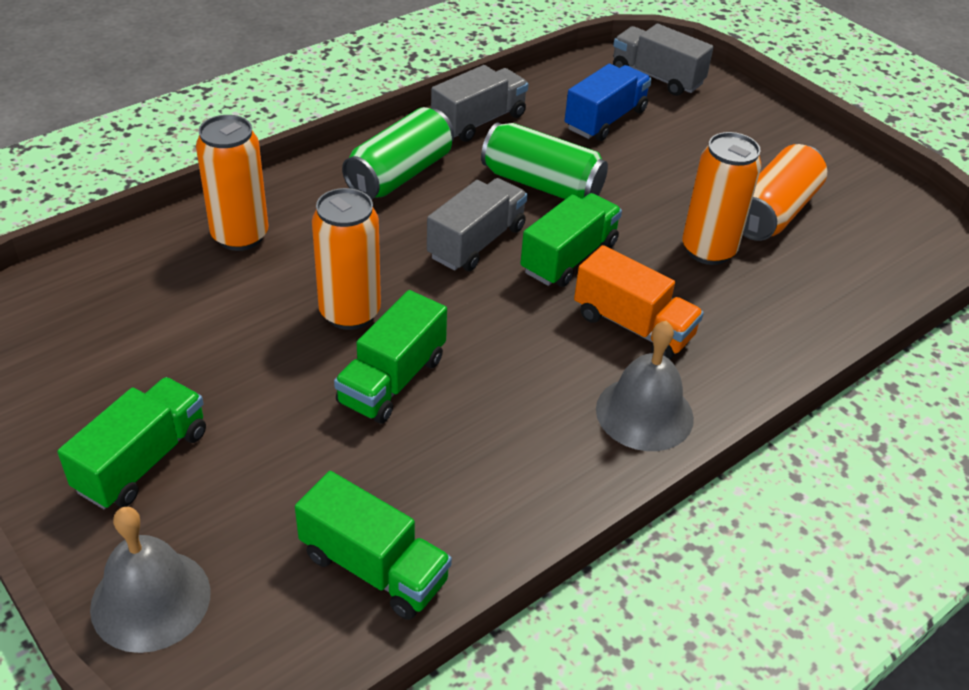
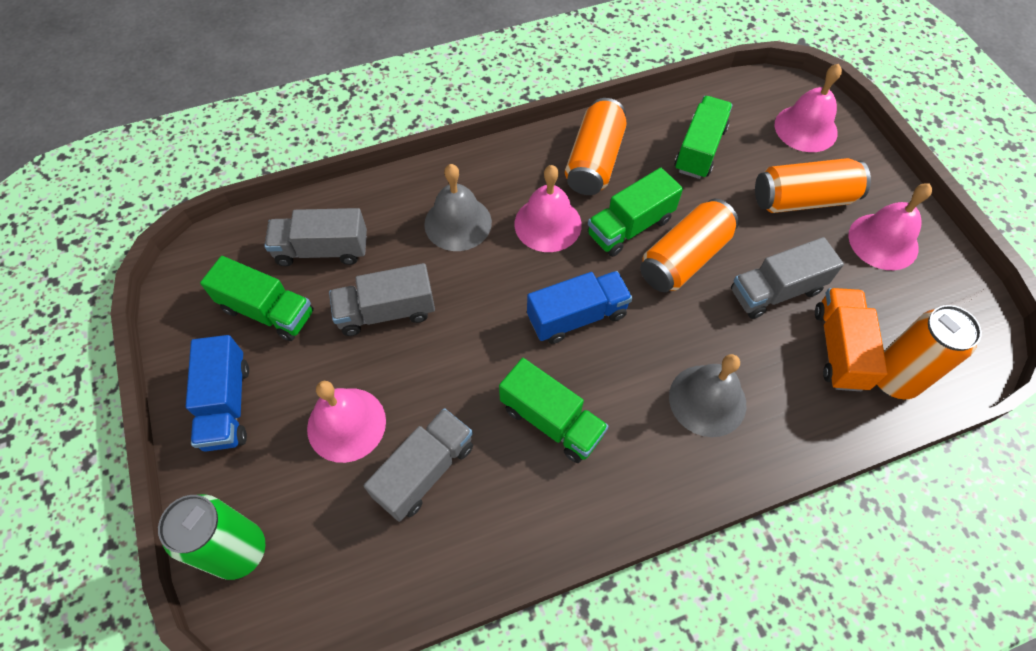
blue truck: [565,64,652,141] = 1 -> [186,335,249,451] [527,271,632,344] = 2
green can: [342,107,454,200] [481,122,608,199] = 2 -> [158,494,265,580] = 1
grey truck: [427,178,528,271] [431,65,528,142] [613,24,714,96] = 3 -> [264,208,367,266] [329,263,435,336] [364,408,473,522] [731,237,844,319] = 4
pink bell: none = 0 -> [307,381,386,463] [514,165,582,252] [775,64,842,152] [848,183,932,270] = 4

